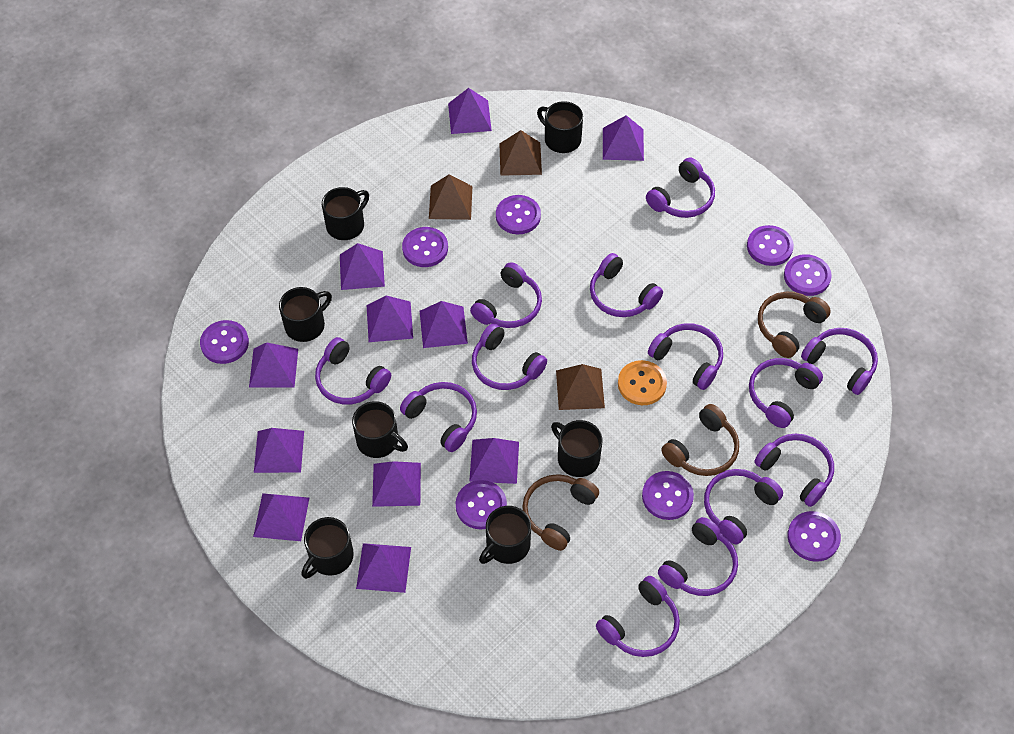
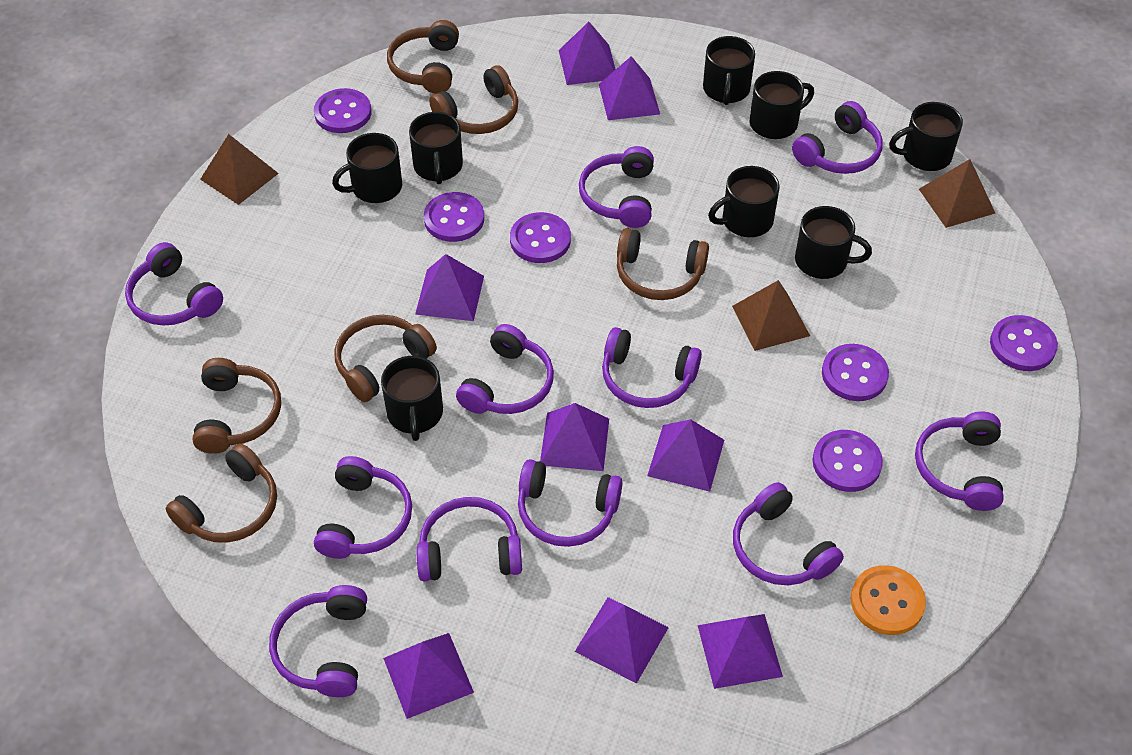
black mug: [279,287,332,342] [302,517,354,579] [322,187,369,240] [352,401,408,458] [479,506,531,564] [537,101,583,153] [551,420,602,477] = 7 -> [332,133,402,203] [381,356,443,441] [409,112,463,184] [703,36,755,105] [708,166,780,237] [750,71,814,139] [795,206,872,279] [889,102,963,171] = 8
brown headphones: [522,474,599,551] [661,404,739,476] [758,292,831,358] = 3 -> [166,443,277,543] [192,358,281,454] [335,315,437,402] [387,20,459,93] [429,66,518,134] [617,228,709,300] = 6
purple button: [200,320,249,364] [402,227,448,267] [456,480,507,529] [496,195,541,234] [642,471,694,520] [747,225,794,266] [784,254,832,296] [787,511,841,562] = 8 -> [314,88,372,133] [424,192,484,242] [510,212,571,263] [813,430,883,492] [822,344,889,401] [990,315,1058,371] = 6
purple headphones: [315,337,391,404] [400,382,477,452] [470,262,542,328] [472,323,547,390] [590,253,663,317] [596,576,680,657] [646,157,715,218] [648,323,723,390] [658,517,738,596] [704,469,783,545] [749,358,823,428] [754,434,834,507] [801,328,878,395] = 13 -> [125,242,223,326] [269,585,367,697] [314,456,412,559] [417,497,522,581] [456,324,554,414] [518,459,623,547] [579,146,654,228] [602,327,702,408] [733,482,844,585] [792,101,883,174] [915,411,1004,511] = 11
purple pyramid: [249,342,298,388] [253,493,309,541] [254,428,304,473] [340,243,385,290] [356,543,411,593] [367,296,413,342] [372,461,421,507] [420,301,468,348] [448,88,492,134] [469,438,519,484] [603,115,644,161] = 11 -> [383,633,474,719] [415,254,484,321] [540,403,609,471] [559,22,616,85] [575,597,669,684] [599,56,660,120] [647,419,724,492] [698,614,783,689] = 8

